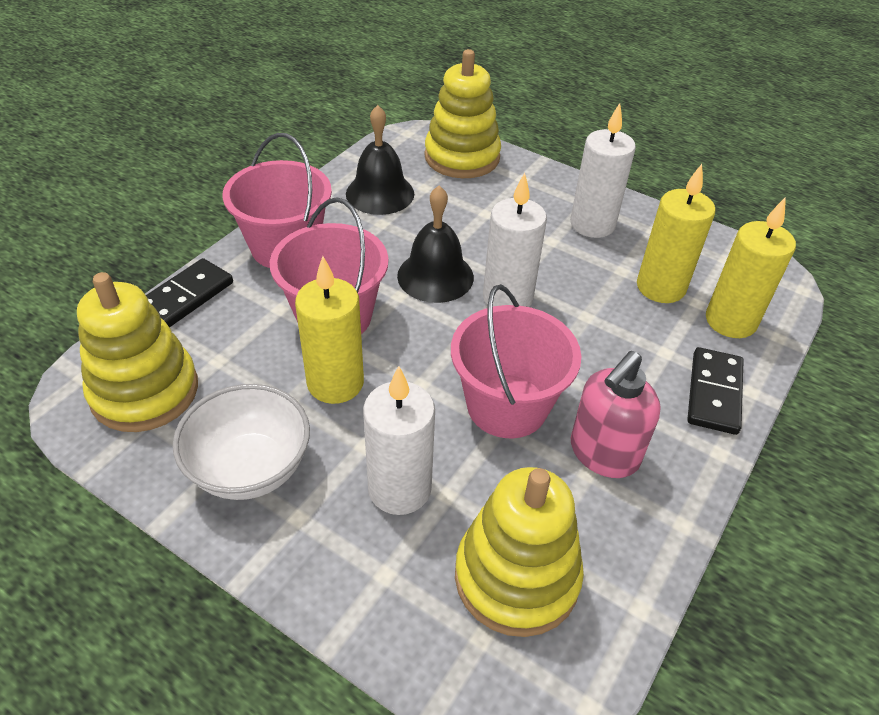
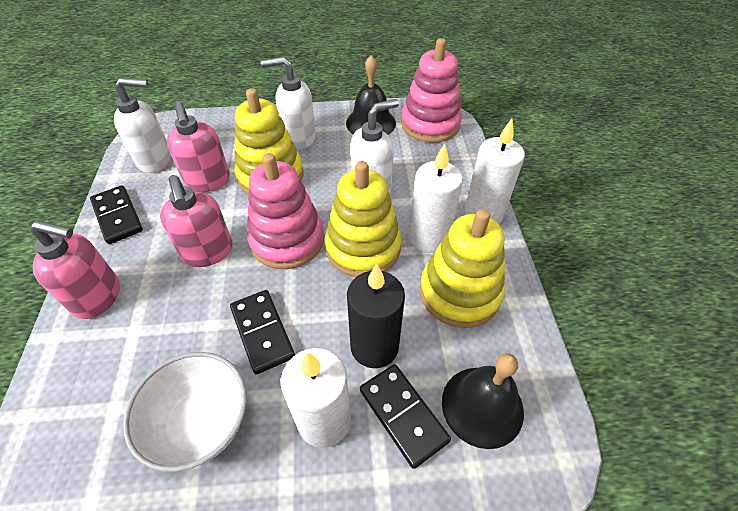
black candle: none = 0 -> [347,263,405,368] = 1
black domino: [146,258,233,328] [687,347,744,435] = 2 -> [90,185,143,244] [230,290,295,374] [360,364,451,469] = 3
pink bucket: [222,133,332,268] [270,197,388,334] [451,284,581,438] = 3 -> none = 0
pink soap dispenser: [571,351,661,478] = 1 -> [30,220,120,319] [160,175,232,267] [167,101,230,192] = 3
pink stacking toy: none = 0 -> [247,153,324,269] [401,38,462,143] = 2
white soap dispenser: none = 0 -> [114,78,171,173] [261,56,316,150] [351,99,399,194] = 3
yellow candle: [295,256,364,404] [637,164,716,303] [706,198,796,338] = 3 -> none = 0

